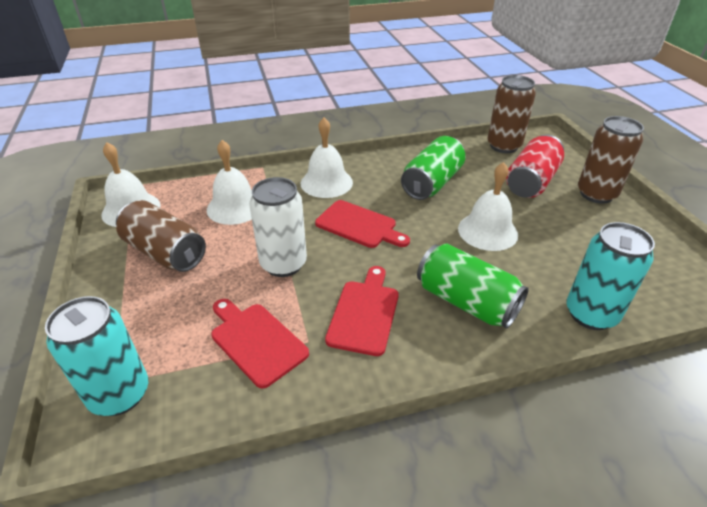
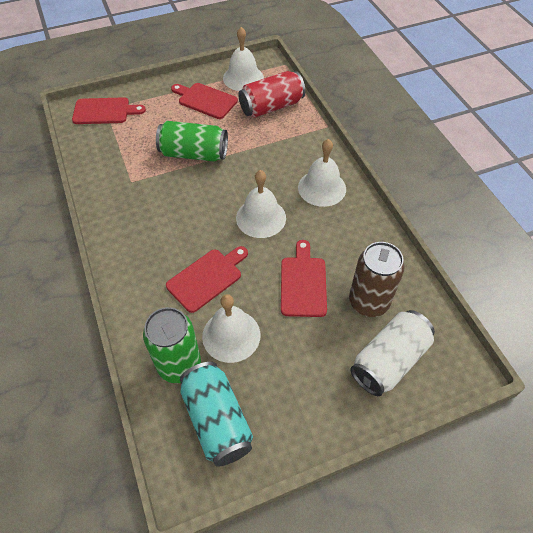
brown can: [116,200,206,272] [487,75,536,153] [578,116,644,204] = 3 -> [349,242,404,317] = 1
red cutting board: [211,299,309,389] [315,200,410,248] [325,266,399,356] = 3 -> [72,97,146,124] [166,246,248,313] [171,83,238,119] [281,240,327,317] = 4
turquoise can: [45,296,148,416] [567,222,655,330] = 2 -> [180,362,253,467] = 1

